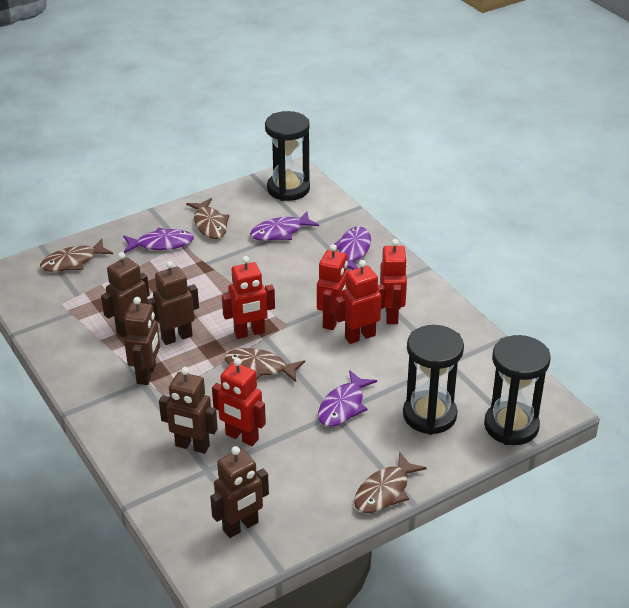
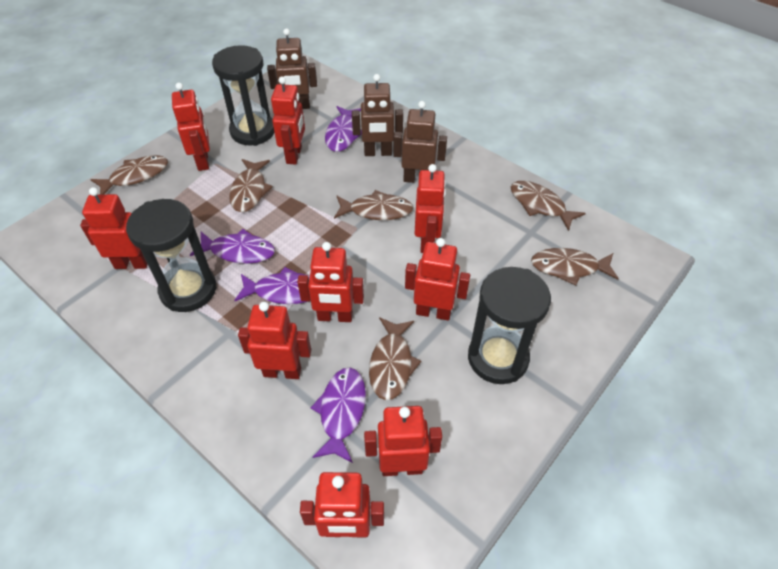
brown fish: [40,239,113,272] [186,198,230,239] [225,348,305,382] [354,452,427,513] = 4 -> [90,155,168,195] [229,159,273,212] [334,190,413,220] [369,317,421,400] [511,181,586,231] [531,248,619,285] = 6
brown robot: [101,252,150,338] [124,297,160,385] [146,261,199,345] [159,367,218,454] [210,446,269,538] = 5 -> [267,28,317,109] [352,74,403,156] [393,101,447,183] = 3
red robot: [212,358,266,446] [222,256,275,339] [317,244,349,330] [335,260,385,344] [380,239,408,324] = 5 -> [80,187,148,269] [172,83,210,171] [238,302,311,379] [271,77,305,165] [297,242,364,322] [300,472,384,537] [364,406,442,476] [405,238,470,321] [415,164,446,253] = 9

